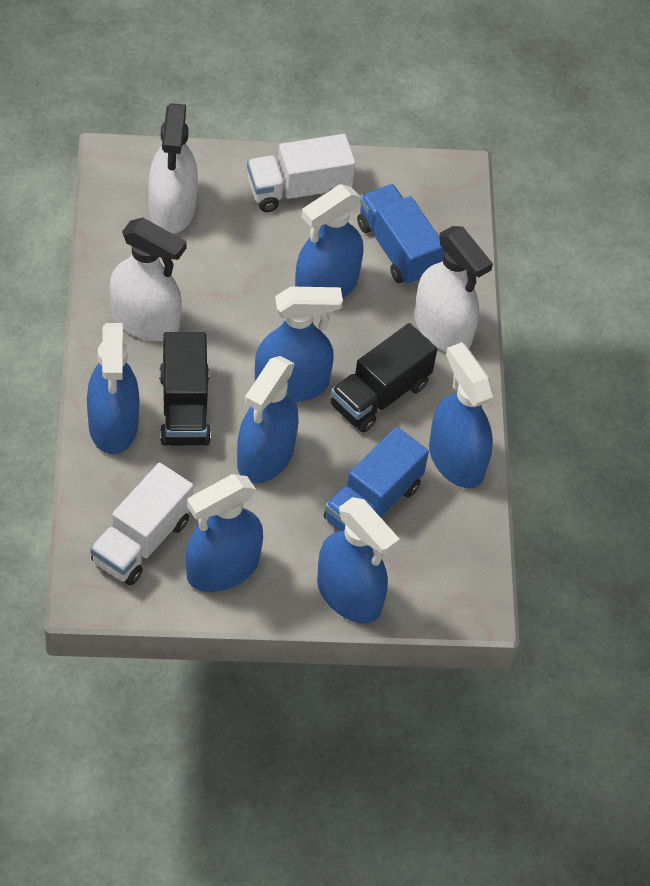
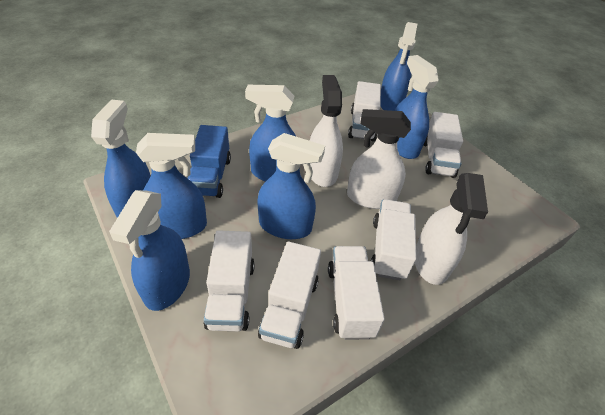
black truck: [159,332,211,446] [330,323,437,433] = 2 -> none = 0
blue truck: [324,427,429,531] [357,184,444,285] = 2 -> [187,125,231,198] = 1
white truck: [90,463,193,585] [247,134,356,212] = 2 -> [203,230,255,331] [258,242,321,349] [328,246,385,340] [348,81,381,142] [371,199,416,280] [423,112,463,178] = 6

